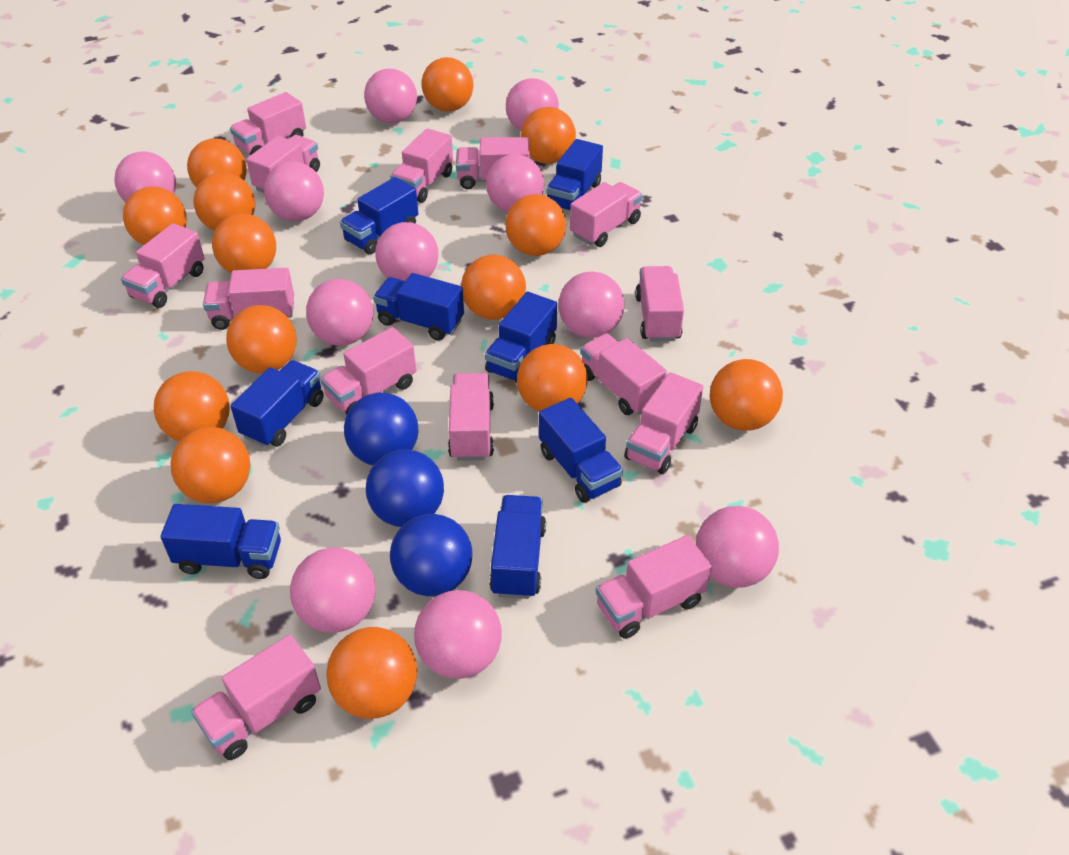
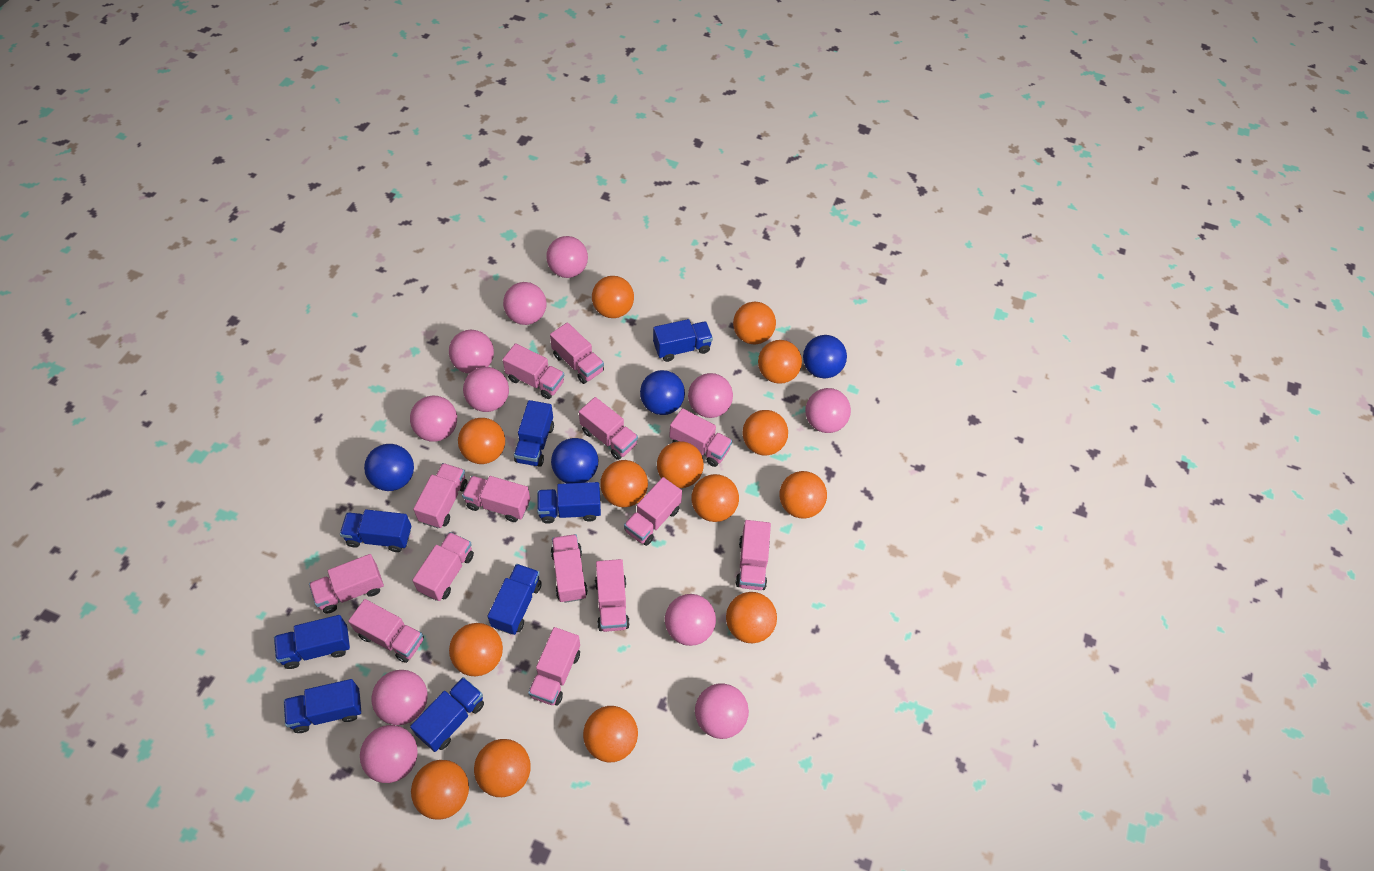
blue ball: [344,392,418,465] [366,449,444,527] [390,514,472,596] = 3 -> [364,444,414,491] [551,438,598,483] [640,370,685,415] [803,335,847,378] = 4

